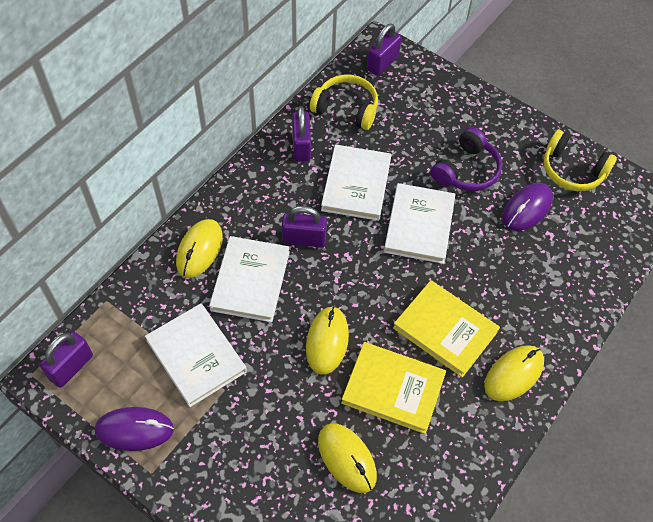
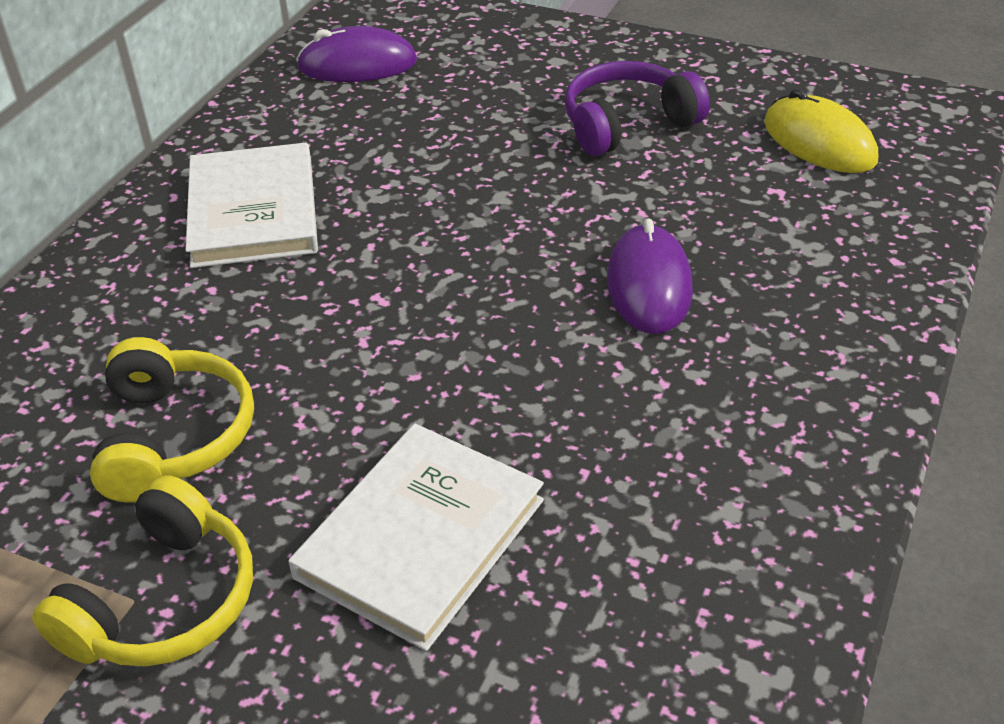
purple padlock: [40,332,93,388] [282,206,327,247] [292,106,311,162] [367,24,402,76] = 4 -> none = 0
white book: [145,303,247,407] [209,236,290,322] [321,145,391,221] [384,183,456,264] = 4 -> [185,143,318,268] [288,424,544,651] = 2
yellow book: [341,342,446,434] [393,280,500,378] = 2 -> none = 0
yellow mouse: [176,219,223,278] [306,306,349,375] [318,423,377,493] [484,345,544,401] = 4 -> [764,88,878,173] = 1

